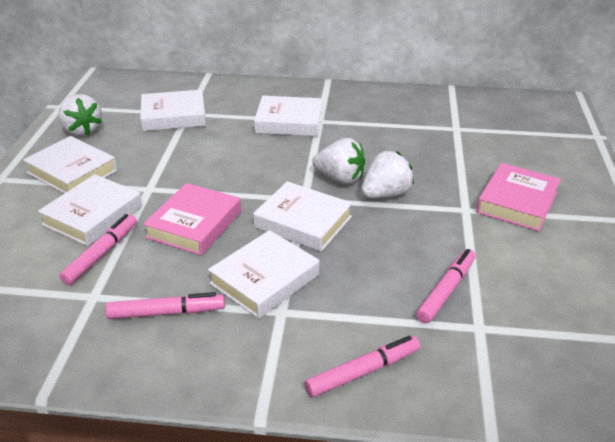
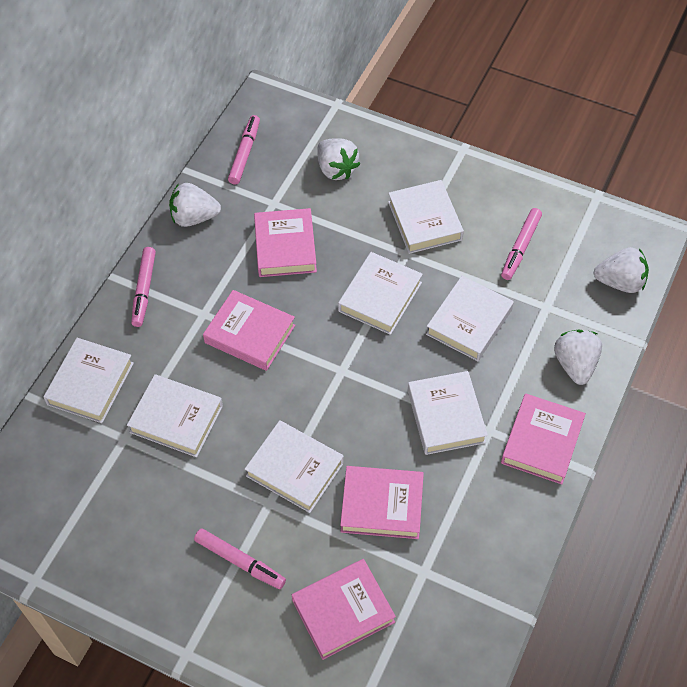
pink book: [143,183,241,256] [476,163,561,231] = 2 -> [203,290,295,371] [254,208,317,277] [292,559,396,660] [340,466,424,539] [501,393,586,484] = 5
white book: [23,136,117,194] [38,174,142,246] [140,90,206,131] [208,230,319,318] [253,181,353,252] [254,96,323,136] = 6 -> [43,338,134,423] [127,374,223,457] [245,420,344,513] [338,252,423,335] [388,180,464,254] [408,371,488,455] [426,276,514,361] = 7
white strawberry: [59,94,102,136] [312,138,365,184] [361,151,414,198] = 3 -> [169,183,221,227] [317,138,360,180] [554,329,602,385] [593,247,649,293] = 4

